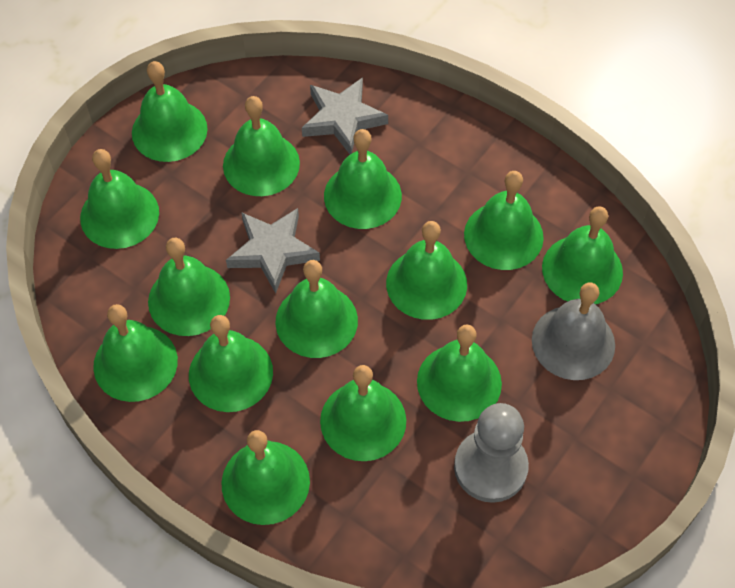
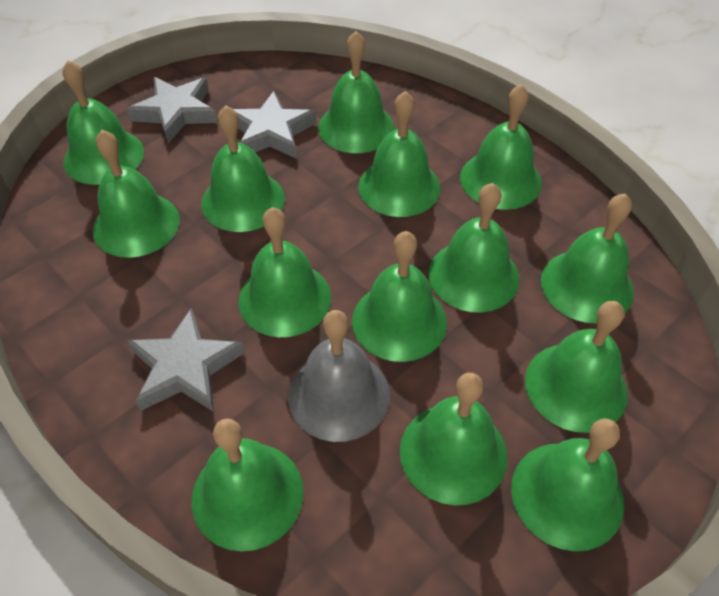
grey pawn: [454,403,529,503] = 1 -> none = 0
grey star: [226,208,320,293] [302,77,388,154] = 2 -> [127,77,218,143] [128,308,245,412] [233,91,317,159] = 3

